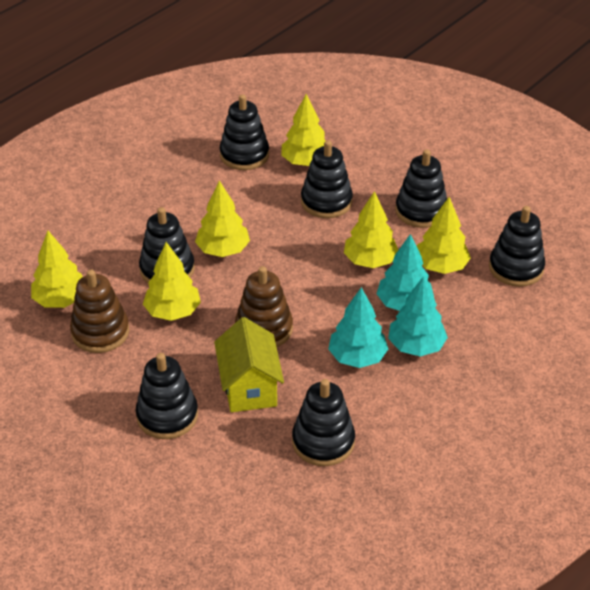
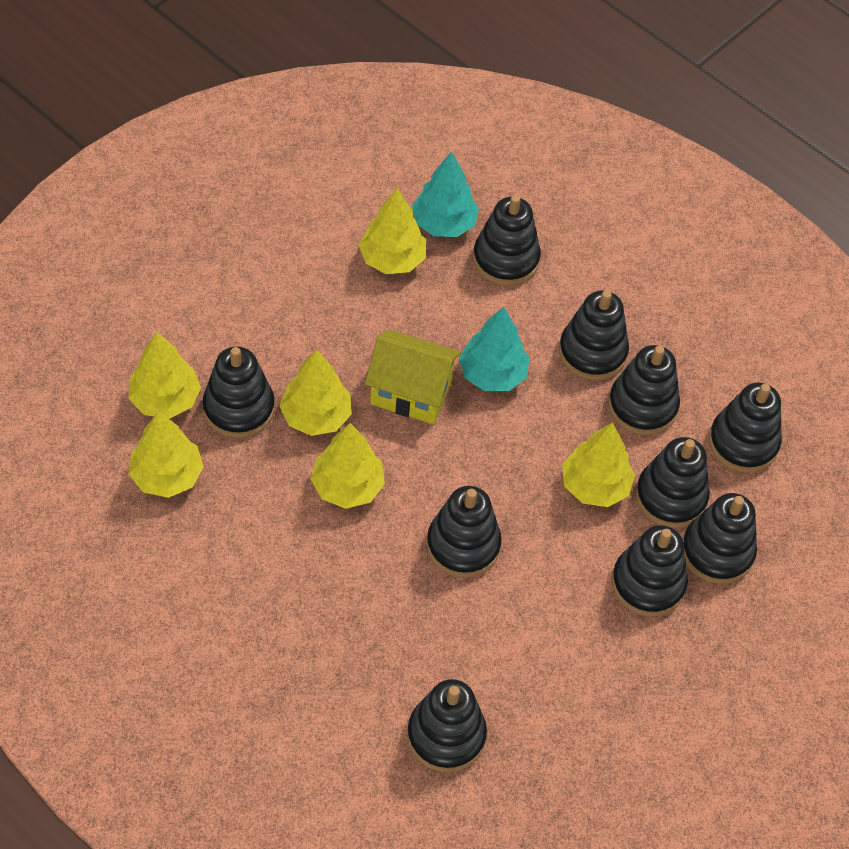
black stacking toy: [135,353,198,439] [139,207,195,283] [220,94,269,170] [292,379,355,466] [301,140,353,218] [395,149,447,228] [489,206,545,287] = 7 -> [203,346,275,438] [407,679,487,772] [427,486,502,578] [473,195,541,286] [559,290,629,380] [608,345,680,435] [611,525,688,617] [636,437,710,528] [683,493,757,584] [709,383,782,473] = 10
brown stacking toy: [70,270,129,353] [235,266,293,347] = 2 -> none = 0
turquoise tree: [328,287,388,368] [376,234,434,311] [388,276,448,357] = 3 -> [412,151,479,237] [459,307,529,391] = 2

